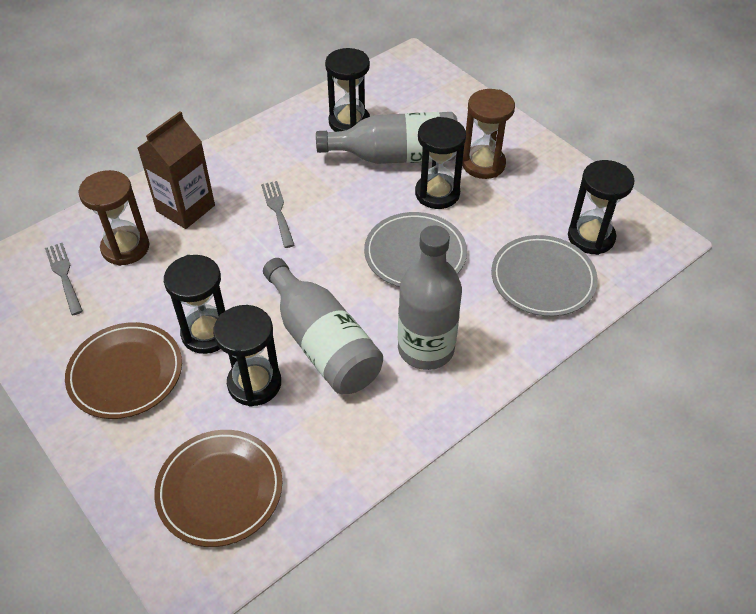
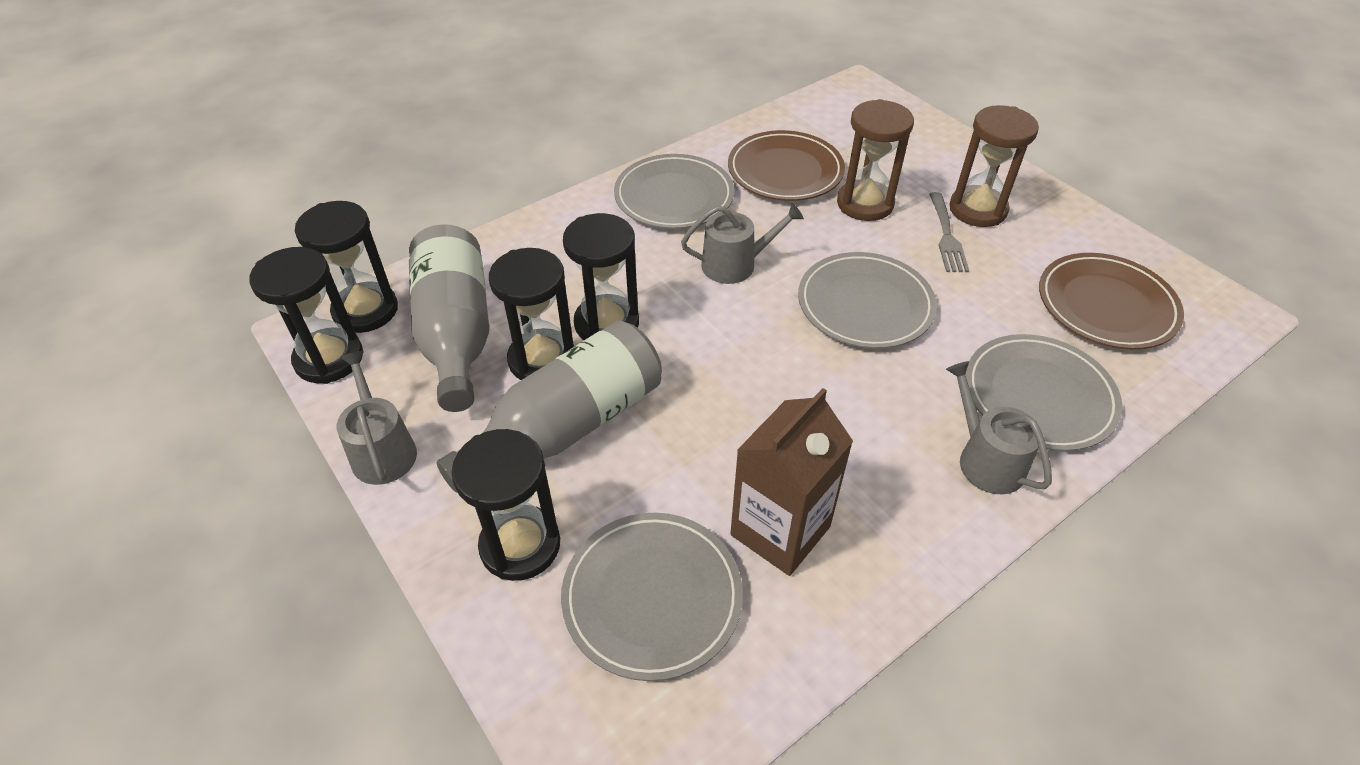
grey bottle: [263,258,383,394] [316,112,458,164] [398,225,462,370] = 3 -> [409,224,489,412] [437,321,662,493] = 2
grey fork: [45,243,83,315] [261,181,294,248] = 2 -> [929,192,969,272] = 1
grey plate: [364,212,467,287] [491,235,598,316] = 2 -> [561,513,743,681] [614,154,734,229] [798,252,937,349] [965,334,1123,451] = 4
grey watering can: none = 0 -> [336,351,417,485] [681,203,804,284] [946,361,1052,495] = 3

